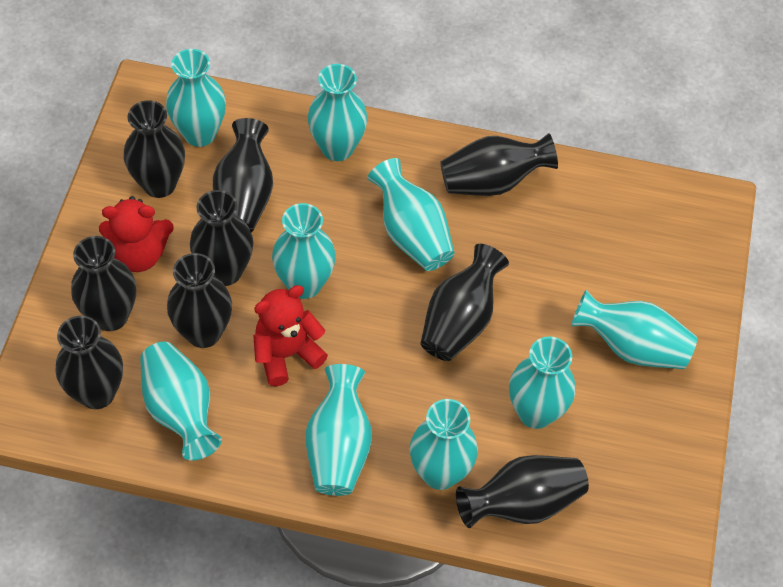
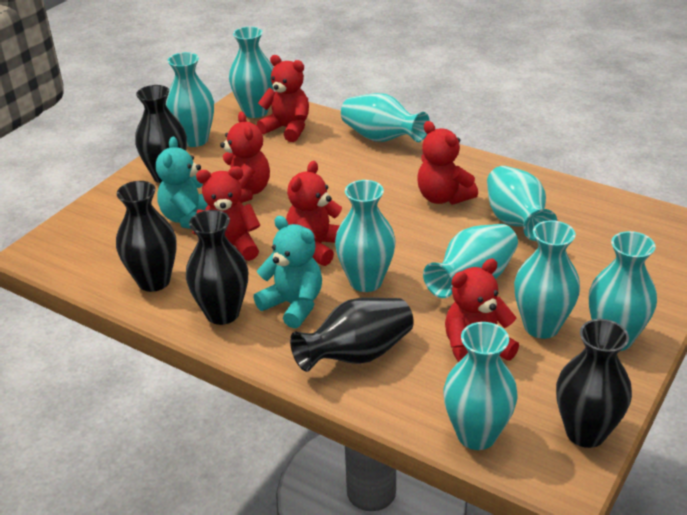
black vase: [55,316,123,409] [71,236,136,331] [123,100,185,198] [167,253,232,348] [190,190,253,286] [213,118,273,233] [421,244,509,361] [440,133,558,196] [456,455,589,528] = 9 -> [116,181,176,292] [135,85,187,183] [186,210,248,325] [290,297,414,372] [556,319,632,448] = 5
red teddy bear: [99,196,174,272] [253,285,328,386] = 2 -> [192,166,260,261] [220,112,270,203] [257,55,309,142] [286,161,342,266] [417,121,478,205] [445,259,519,362] = 6
turquoise teddy bear: none = 0 -> [156,137,208,229] [253,216,322,328] = 2

